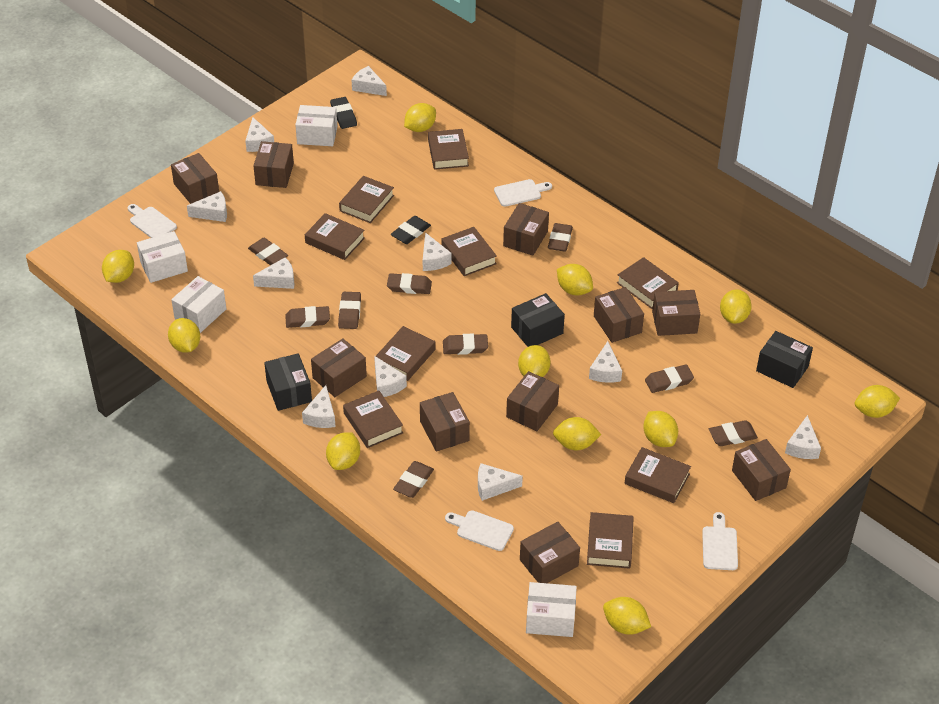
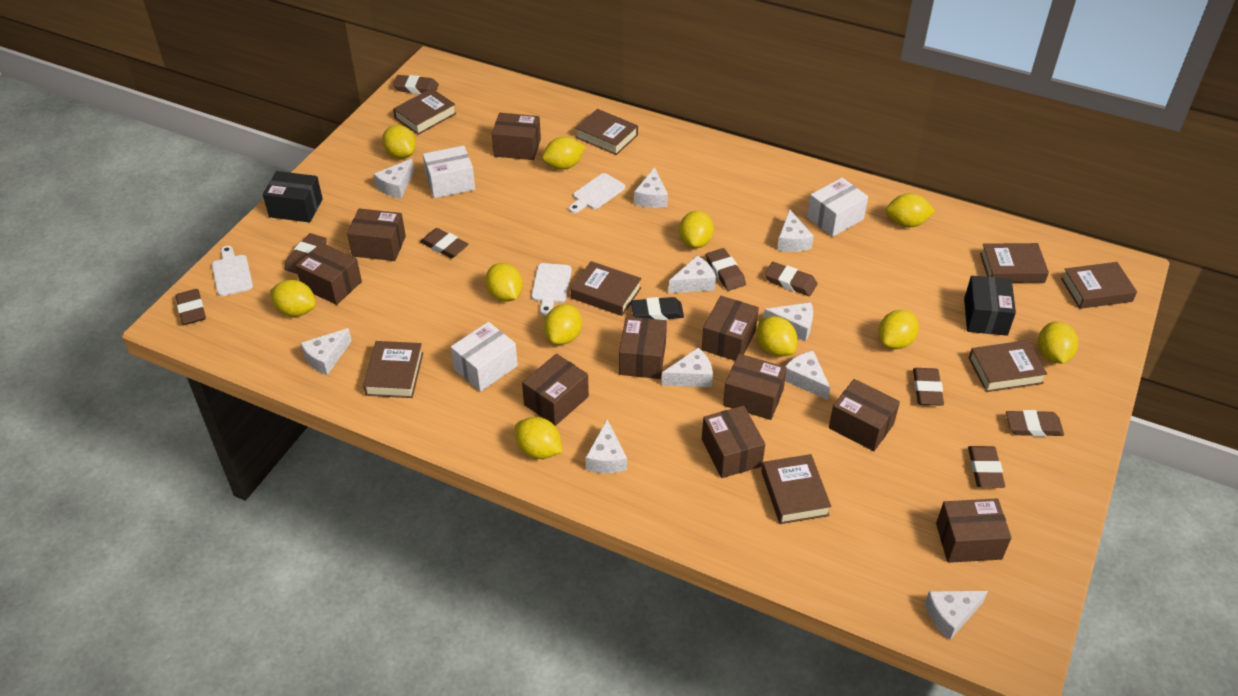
black box: [264,353,312,411] [511,293,565,347] [756,331,813,388] = 3 -> [263,171,323,222] [964,276,1016,336] = 2
black eraser: [330,97,357,129] [391,216,431,244] = 2 -> [631,297,684,320] = 1
brown book: [305,213,365,260] [339,176,394,223] [343,390,403,448] [376,326,435,381] [428,129,469,170] [442,227,497,276] [587,512,634,569] [617,257,679,309] [624,447,691,503] = 9 -> [363,341,423,398] [393,88,456,135] [571,261,642,316] [575,109,638,155] [761,454,832,524] [969,340,1047,392] [980,243,1049,283] [1061,262,1137,309] = 8
white box: [137,231,188,283] [171,276,226,333] [295,105,337,146] [526,582,577,637] = 4 -> [423,145,475,198] [451,322,518,392] [807,178,868,237] = 3
white cutting board: [127,204,177,238] [445,510,514,551] [494,179,552,207] [702,512,738,570] = 4 -> [212,246,253,296] [531,263,572,316] [569,173,625,213] = 3

